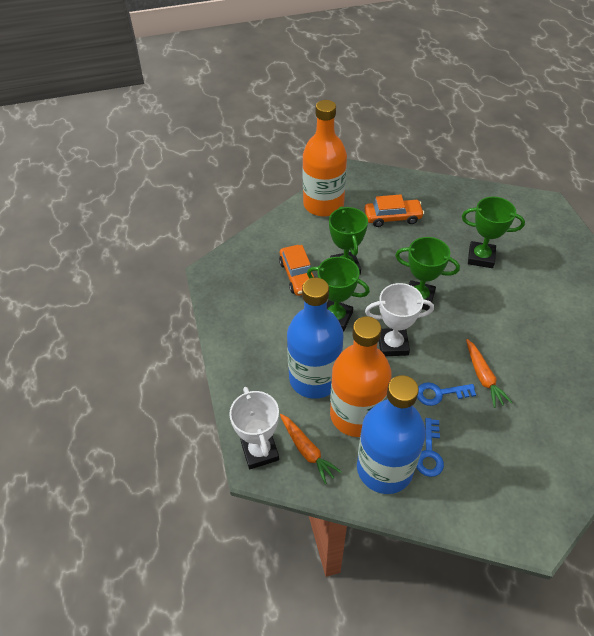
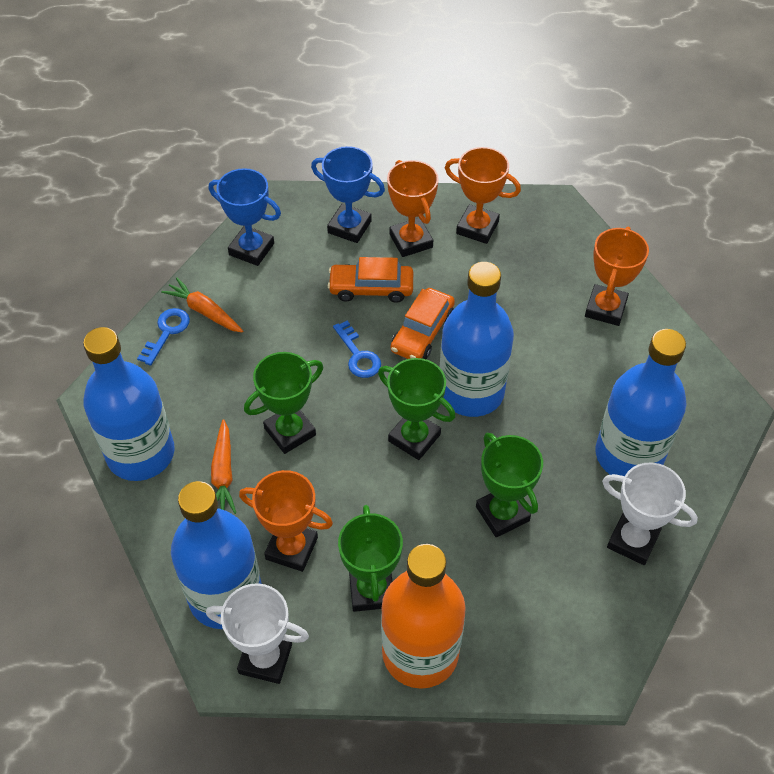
blue bottle: [287,278,343,399] [357,375,426,494] = 2 -> [83,327,175,481] [171,481,262,629] [440,262,514,417] [596,329,686,476] = 4
blue trophy: none = 0 -> [209,168,281,266] [311,146,385,243] = 2
orange bottle: [302,100,347,217] [330,316,392,437] = 2 -> [381,544,466,689] = 1
orange trophy: none = 0 -> [239,470,333,572] [387,160,439,257] [445,147,521,244] [585,227,649,326] = 4

